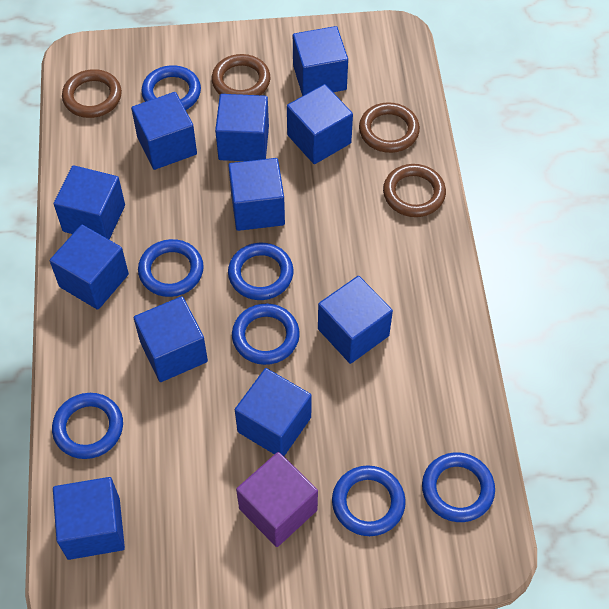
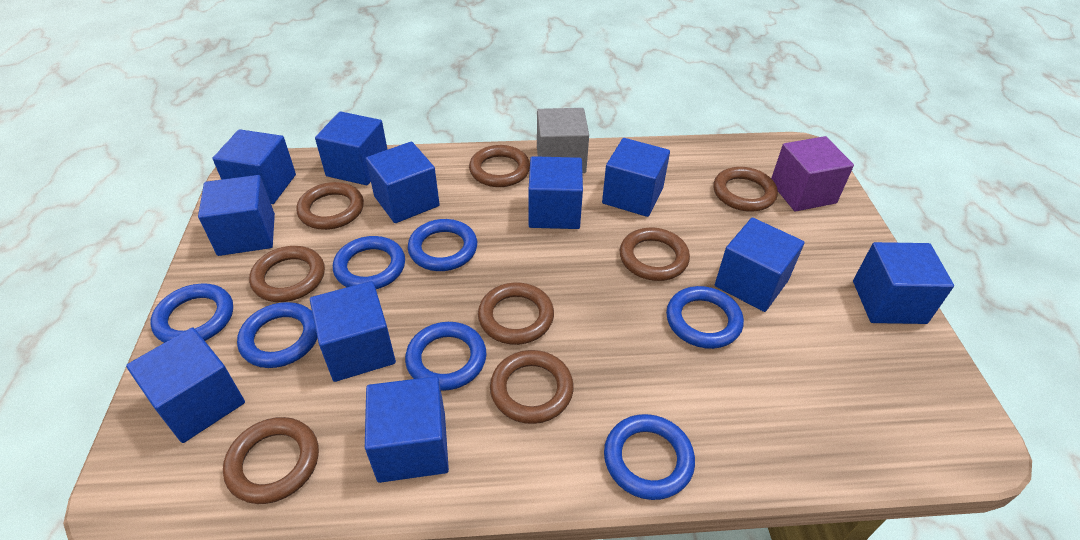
brown ring: [62,69,122,118] [212,54,270,95] [359,102,420,153] [383,164,446,217] = 4 -> [223,417,319,504] [249,246,325,302] [296,182,364,230] [469,145,530,187] [478,282,554,345] [490,350,574,424] [620,228,690,281] [713,167,778,212] = 8
grey cube: none = 0 -> [537,108,589,173] = 1

